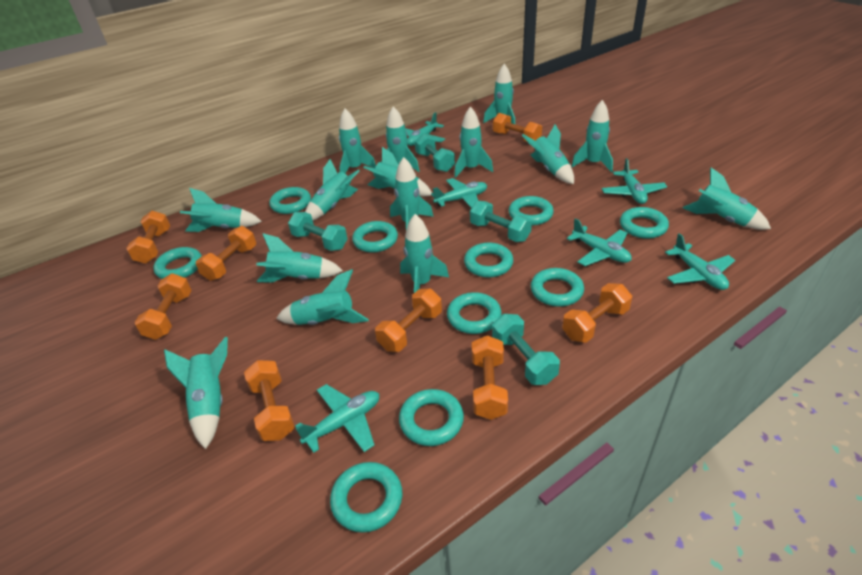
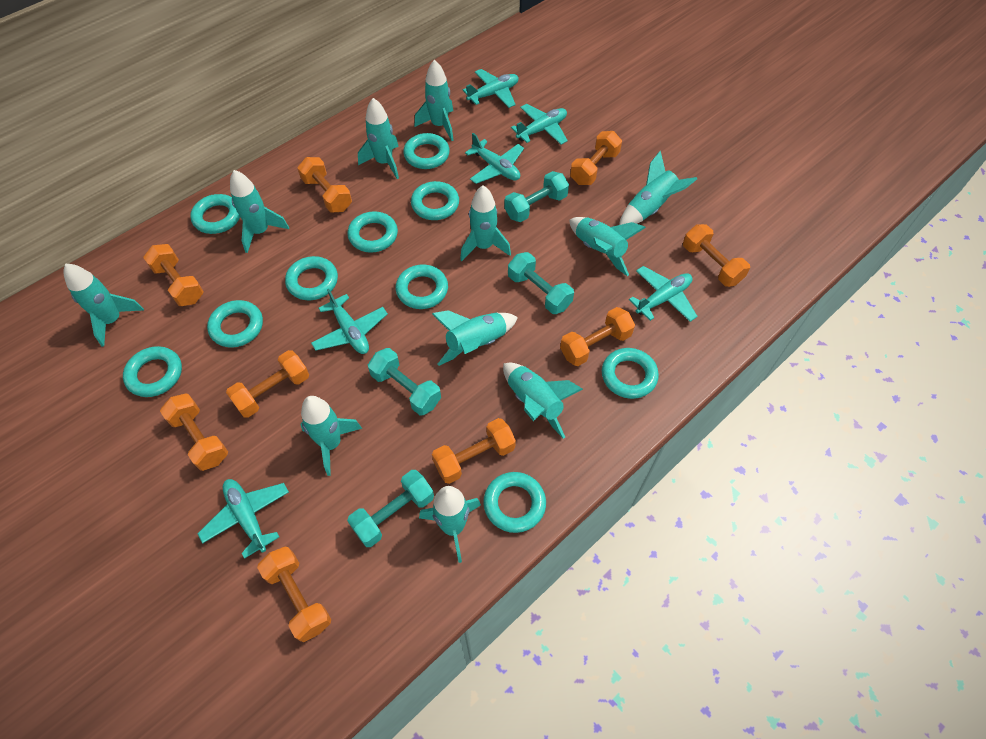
orange dumbbell: [126,211,170,264] [134,274,192,340] [196,226,256,281] [244,360,295,441] [375,289,442,352] [472,335,508,420] [493,113,542,142] [562,283,632,343] = 8 -> [143,244,204,306] [160,394,228,471] [226,350,309,418] [257,547,331,642] [298,157,352,212] [432,418,516,484] [560,307,635,366] [570,131,622,185] [683,224,750,287] = 9
turquoise rocket: [164,337,228,449] [180,188,262,232] [256,233,343,283] [276,269,369,325] [305,159,360,221] [339,109,376,173] [363,147,432,197] [381,106,419,172] [390,157,434,230] [400,214,449,293] [454,106,493,178] [483,64,515,124] [522,124,574,184] [571,100,613,172] [683,168,771,230] = 15 -> [63,264,144,347] [230,170,289,253] [300,396,362,476] [358,98,399,179] [414,60,454,141] [419,486,481,563] [432,310,518,366] [460,186,511,261] [503,363,583,439] [569,217,646,276] [619,151,697,225] = 11

